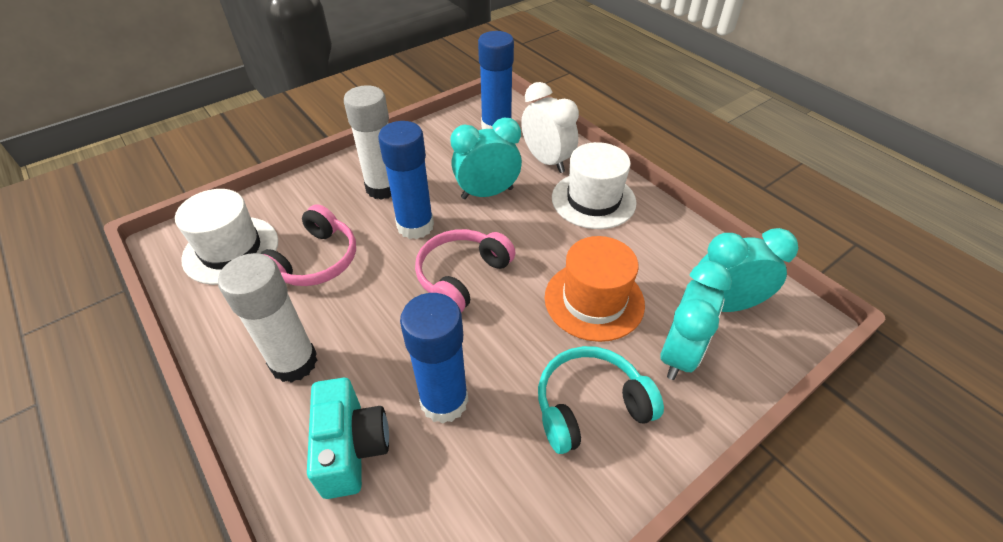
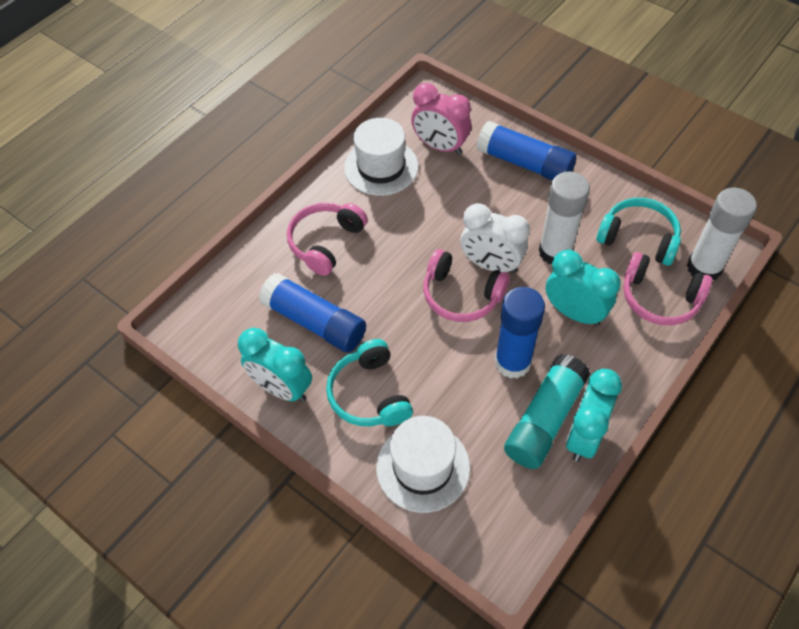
orange hat: [545,236,645,342] = 1 -> none = 0
pink clock: none = 0 -> [411,83,471,155] = 1
pink headphones: [261,204,356,286] [415,229,516,312] = 2 -> [287,202,368,276] [423,249,510,322] [624,252,712,325] = 3
turquoise camera: [307,378,389,499] = 1 -> none = 0
turquoise glue stick: none = 0 -> [504,354,591,469] = 1
turquoise headphones: [538,346,664,454] = 1 -> [326,339,413,426] [596,198,681,266] = 2

